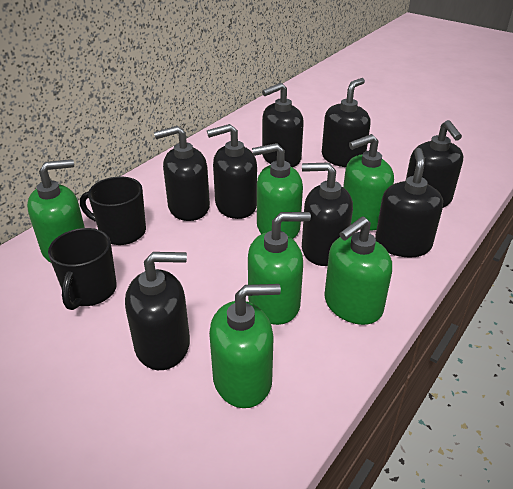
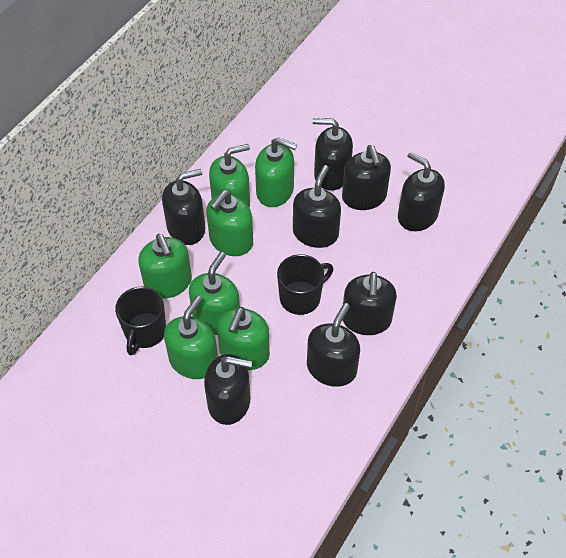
green soap dispenser: [27,159,85,263] [209,284,281,408] [248,212,311,325] [252,143,303,239] [324,216,392,325] [343,134,394,230] = 6 -> [138,234,192,299] [164,296,218,379] [189,252,240,335] [206,190,253,256] [209,144,250,208] [217,307,270,370] [255,137,297,207] = 7

